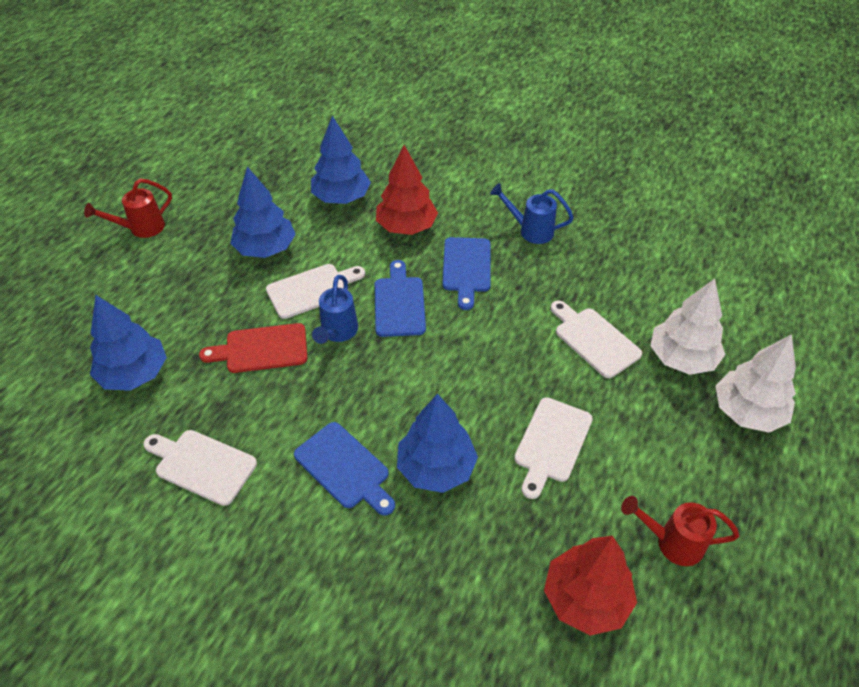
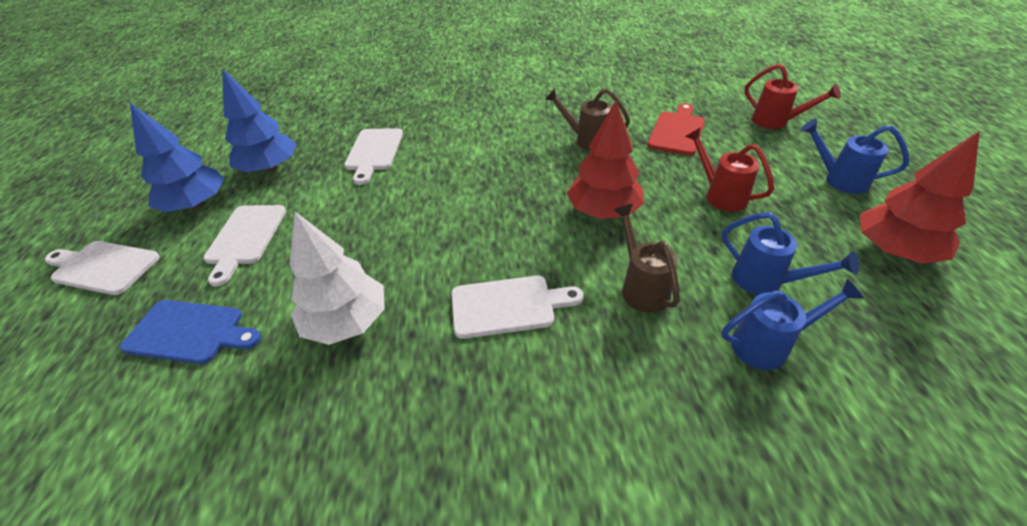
blue cutting board: [294,422,395,516] [375,260,426,337] [442,237,491,310] = 3 -> [120,300,261,364] = 1
blue tree: [90,295,167,391] [230,167,296,258] [311,116,371,204] [397,394,478,493] = 4 -> [130,103,224,212] [222,68,297,173] = 2
blue watering can: [312,275,358,344] [490,183,574,244] = 2 -> [721,279,864,370] [722,212,859,295] [800,119,909,194] = 3
brown watering can: none = 0 -> [545,88,630,151] [614,204,680,313] = 2
white tree: [651,279,725,375] [716,334,796,433] = 2 -> [290,212,385,345] = 1

